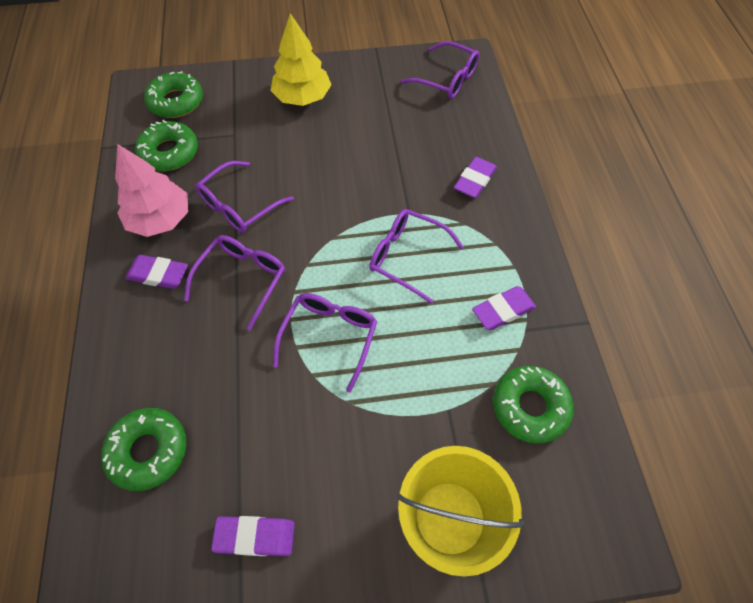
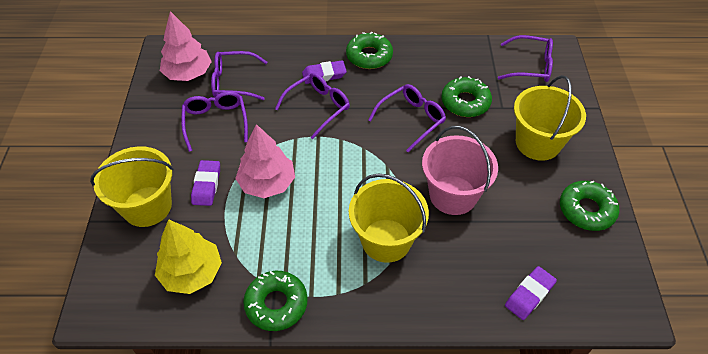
pink bucket: none = 0 -> [422,126,498,215] = 1
pink tree: [115,144,188,237] = 1 -> [160,11,212,81] [235,124,295,198] = 2
purple eraser: [125,255,188,289] [211,516,295,556] [454,157,497,198] [472,286,536,330] = 4 -> [191,160,220,206] [302,60,347,84] [505,266,557,320] = 3
yellow bucket: [397,446,525,577] = 1 -> [90,146,174,227] [349,174,429,263] [514,75,586,161] = 3

